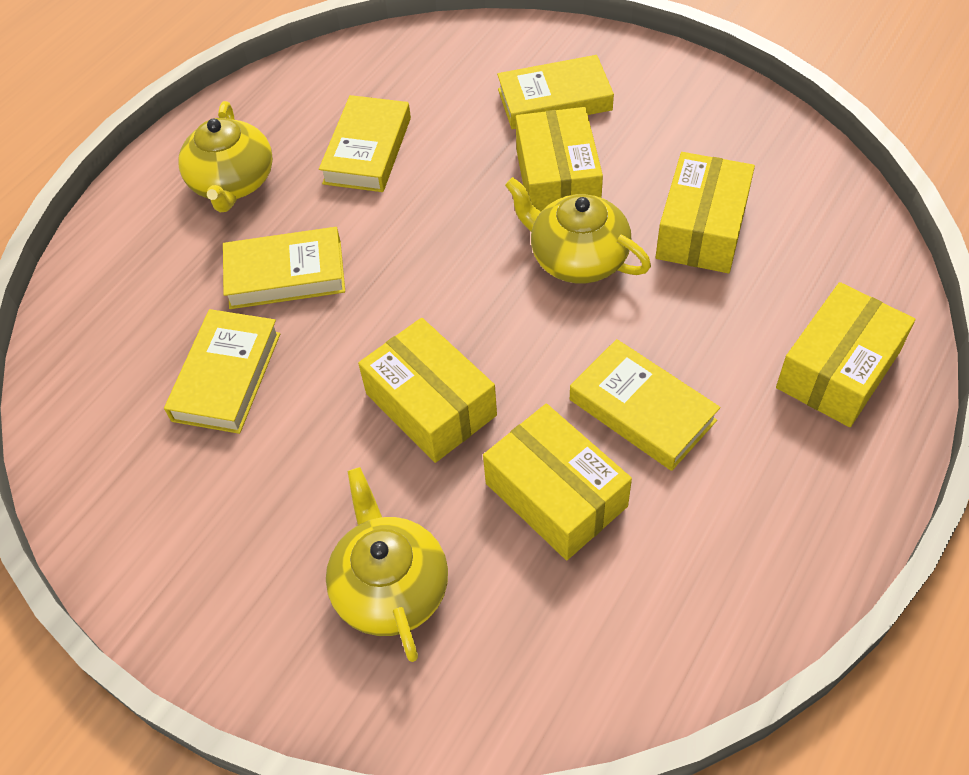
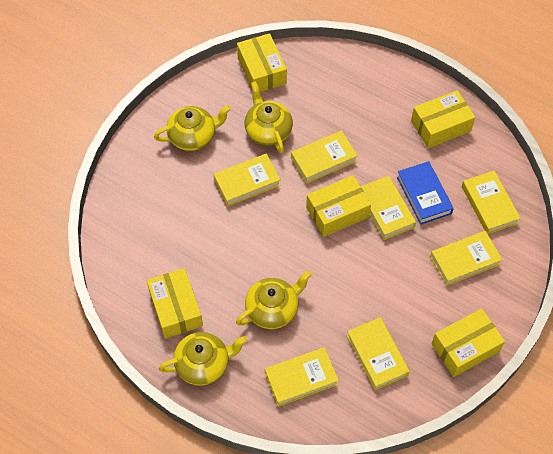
blue book: none = 0 -> [397,161,454,225] = 1
yellow book: [164,309,280,434] [223,227,345,309] [319,95,411,192] [497,55,614,129] [570,339,720,471] = 5 -> [214,153,281,207] [265,347,339,407] [291,131,358,184] [347,317,410,390] [360,175,416,240] [430,231,503,286] [462,171,521,234] = 7
yellow teapot: [178,101,273,212] [326,467,448,662] [505,177,651,284] = 3 -> [154,105,231,151] [159,332,247,386] [236,271,312,329] [244,81,293,153] = 4

